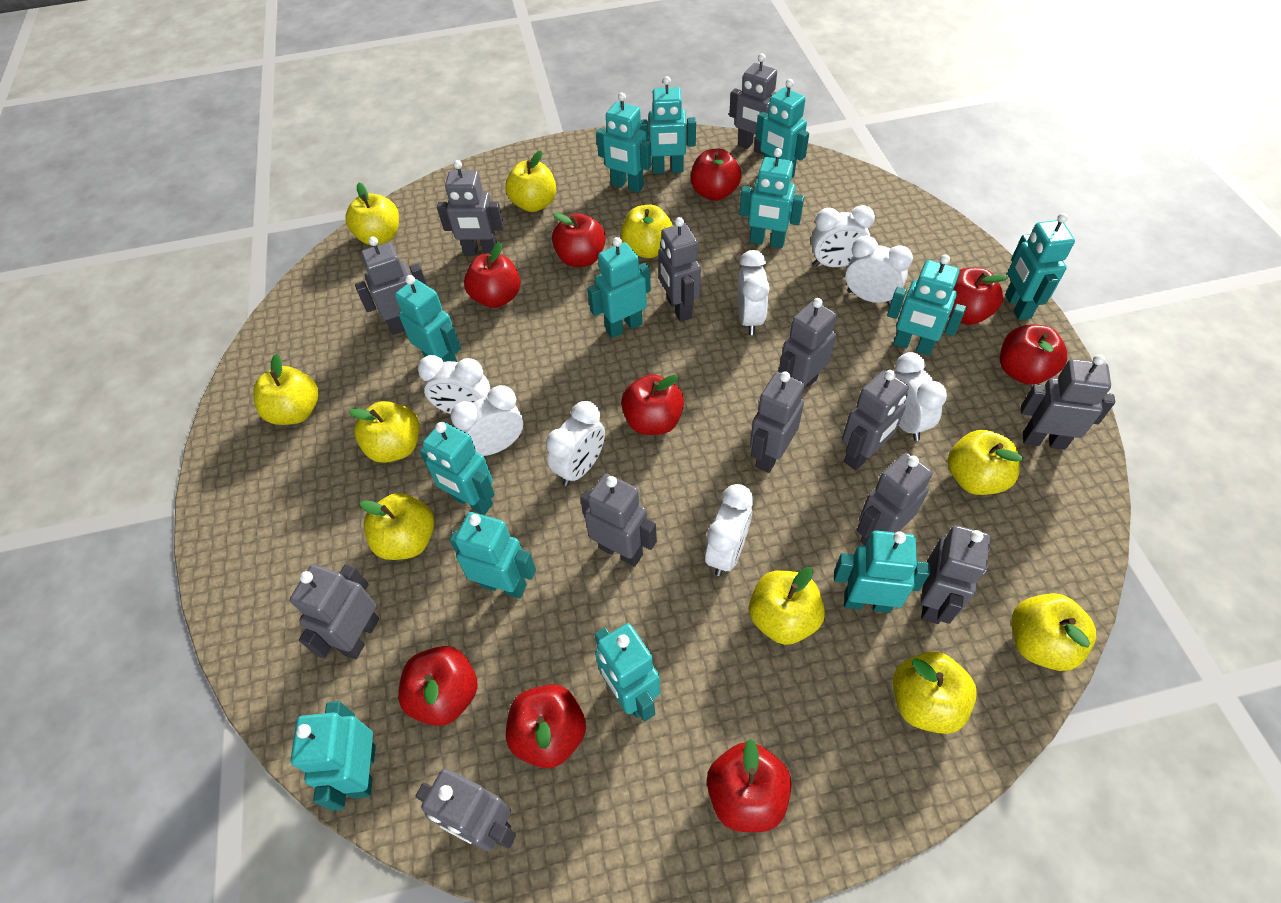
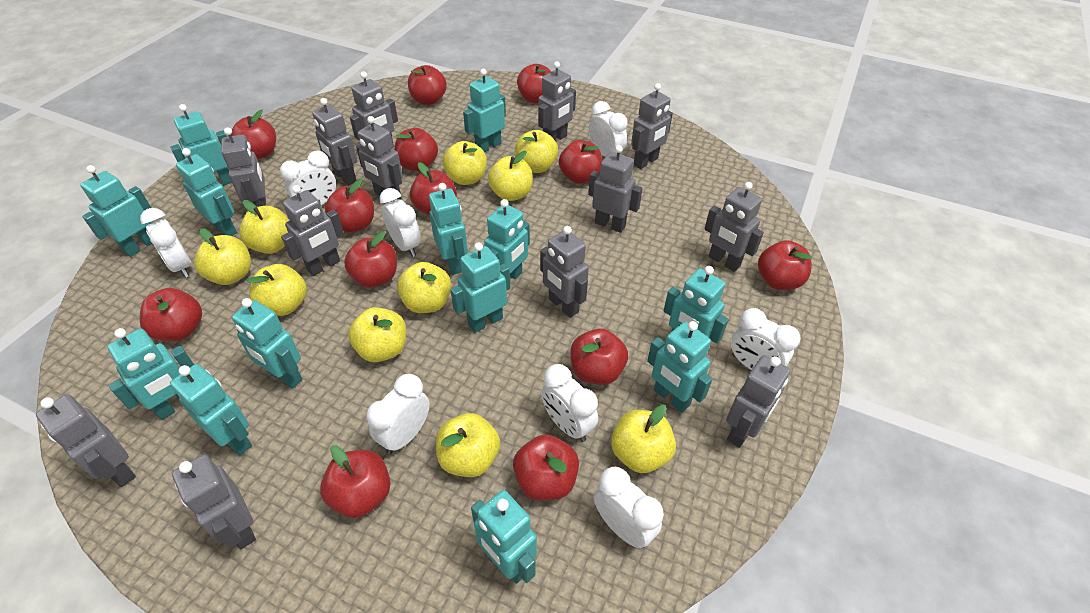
red apple: [398,646,478,726] [464,242,521,308] [506,684,586,768] [552,213,606,267] [621,374,684,435] [691,149,741,201] [707,739,792,832] [949,267,1008,325] [1000,325,1067,385] = 9 -> [140,288,202,341] [231,110,276,159] [320,445,390,518] [325,179,374,233] [344,231,397,288] [394,128,438,171] [408,65,447,105] [410,162,457,215] [513,435,579,501] [517,64,551,103] [559,140,602,184] [570,329,628,385] [758,240,812,290] = 13

